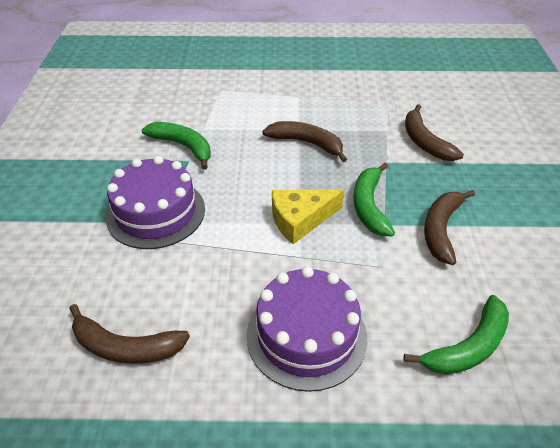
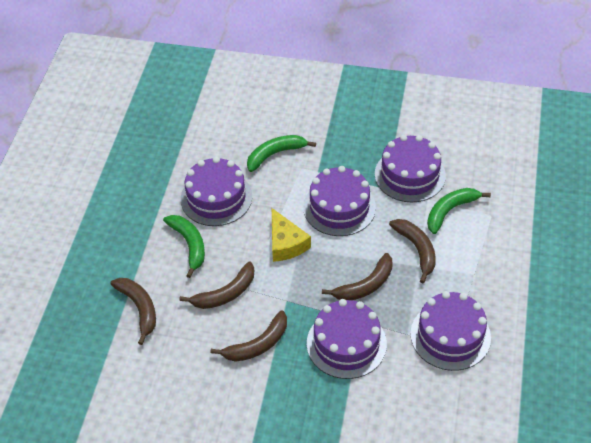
brown banana: [69,304,190,364] [262,121,347,162] [405,104,464,161] [424,190,475,265] = 4 -> [110,278,156,345] [179,262,254,309] [210,310,287,362] [322,253,393,300] [389,219,436,283] = 5
purple cake: [106,156,205,249] [247,266,367,392] = 2 -> [181,157,252,226] [303,166,376,236] [307,299,387,379] [375,135,446,202] [410,291,491,371] = 5

